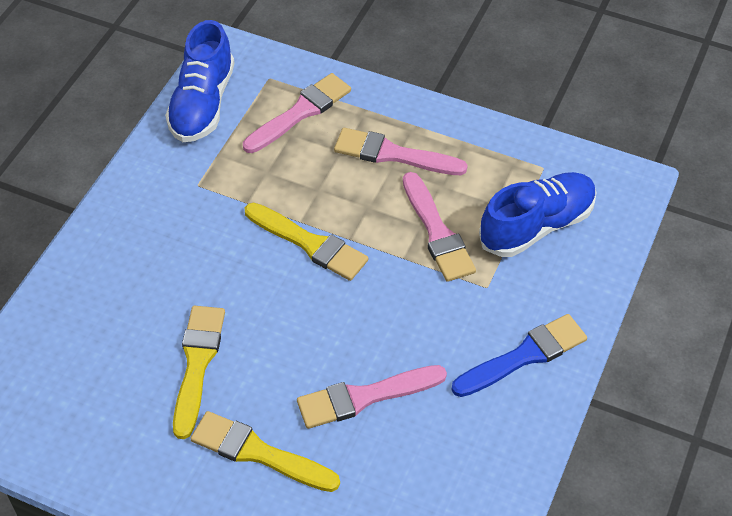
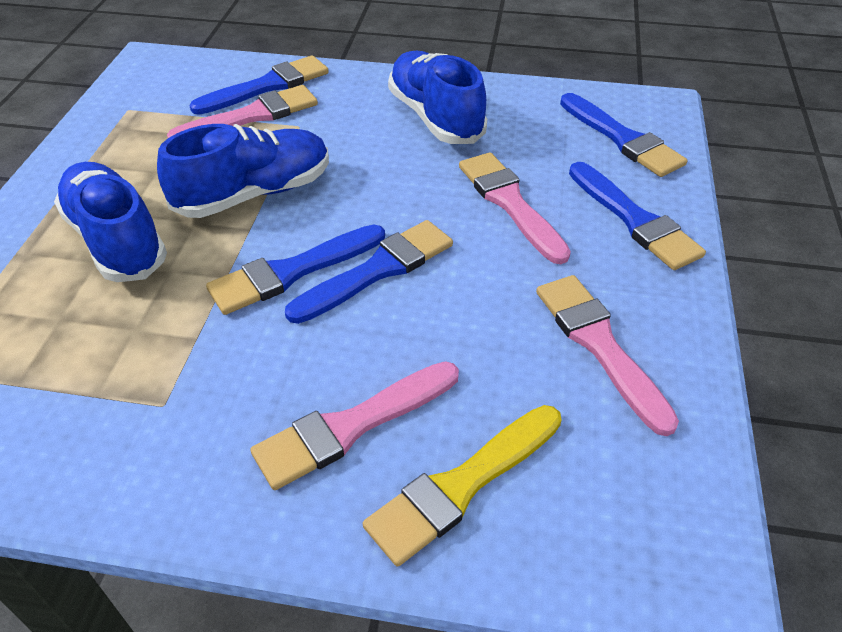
blue brush: [451,314,587,397] = 1 -> [189,55,329,115] [206,225,385,315] [285,220,453,324] [560,93,687,177] [569,162,706,270] = 5
blue shoe: [165,20,234,142] [479,172,597,257] = 2 -> [54,162,167,282] [157,124,329,218] [388,51,487,144] = 3
yellow brush: [173,306,225,439] [190,411,340,492] [245,202,368,281] = 3 -> [363,405,561,567] = 1

